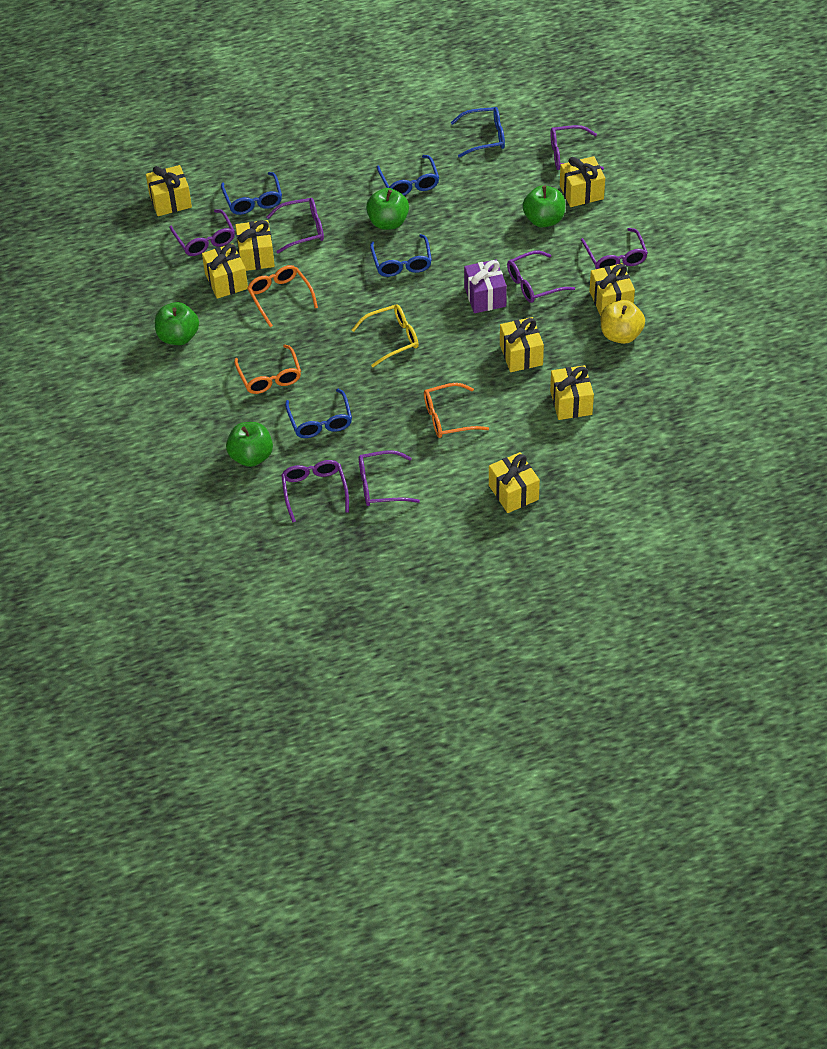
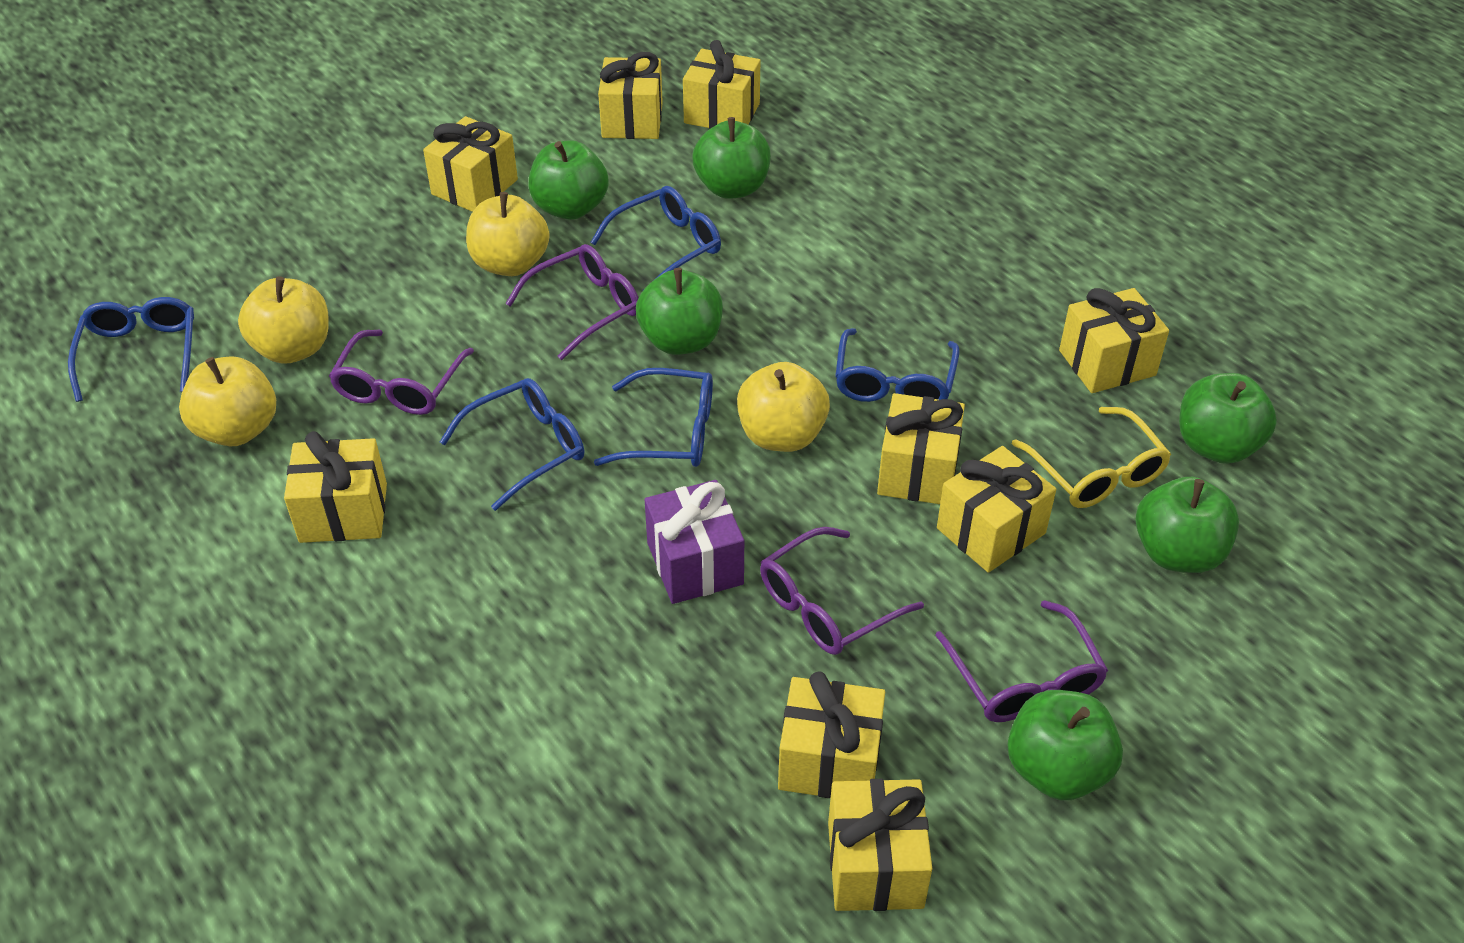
green apple: [155,302,199,345] [226,422,273,467] [366,188,409,230] [523,185,565,227] = 4 -> [529,140,609,220] [636,268,723,355] [692,117,771,199] [1007,690,1123,800] [1135,477,1239,573] [1179,373,1277,464] = 6
orange glasses: [234,344,301,394] [247,265,318,327] [424,383,489,438] = 3 -> none = 0
purple glasses: [169,209,235,256] [266,198,324,254] [281,460,349,523] [359,450,420,506] [507,251,575,303] [550,125,604,170] [581,228,648,269] = 7 -> [329,330,474,415] [505,244,638,360] [760,527,924,655] [935,600,1108,722] = 4
yellow apple: [601,300,645,344] = 1 -> [179,356,276,446] [238,276,329,364] [466,192,550,276] [737,362,830,452] = 4
yellow gift: [146,165,192,216] [202,243,248,299] [235,220,275,271] [489,452,540,513] [500,317,544,372] [550,365,594,420] [560,156,605,207] [589,263,635,316] = 8 -> [284,431,387,543] [423,116,518,212] [598,52,663,139] [683,40,760,129] [778,671,885,798] [828,779,932,911] [877,393,965,504] [937,446,1056,573] [1059,288,1169,393] = 9

